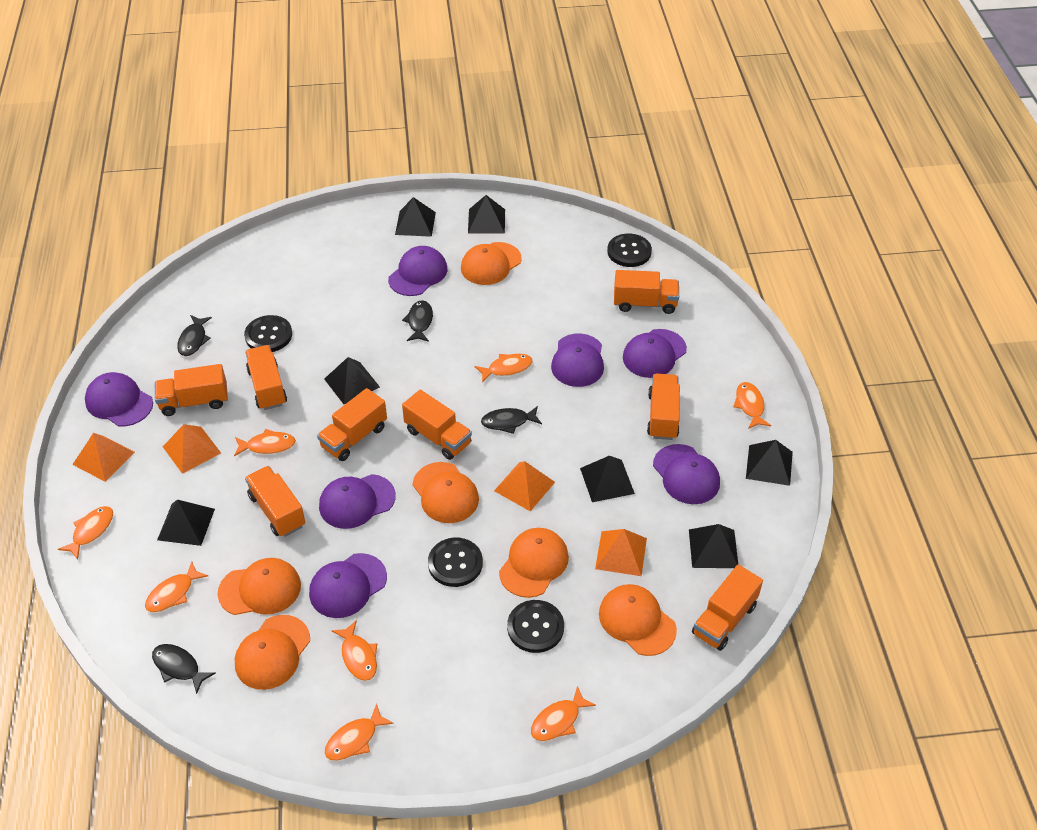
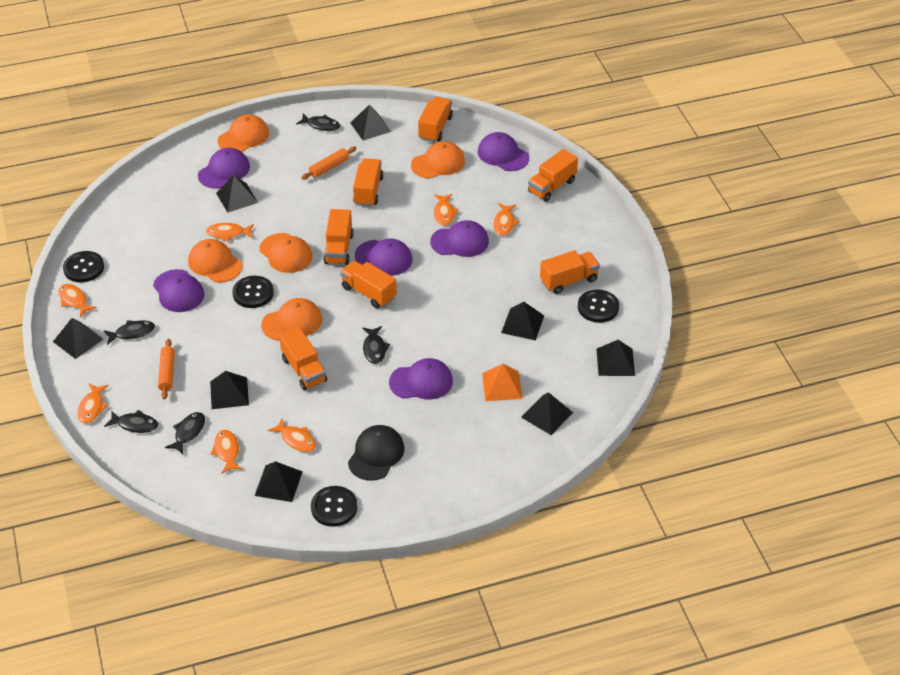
black cap: none = 0 -> [348,425,404,481] = 1
black fish: [152,644,216,694] [177,315,212,356] [402,300,433,342] [481,406,542,434] = 4 -> [104,320,155,345] [104,410,158,433] [165,412,205,454] [296,114,340,131] [362,326,390,364] = 5
black pyramid: [157,499,215,546] [324,357,380,404] [395,197,436,237] [468,195,505,233] [580,456,635,502] [689,524,738,568] [746,440,793,486] = 7 -> [53,318,103,359] [210,371,249,409] [216,175,258,213] [255,461,302,502] [350,104,391,141] [501,302,544,341] [521,392,573,435] [596,340,635,376] = 8
orange cap: [217,558,301,615] [235,615,310,690] [413,462,479,523] [461,242,522,285] [499,528,569,598] [599,584,677,656] = 6 -> [188,239,243,283] [218,114,269,152] [260,233,312,273] [261,298,322,341] [411,141,465,179] = 5
orange fish: [58,506,113,560] [145,562,208,612] [234,429,296,456] [324,703,394,761] [332,620,377,681] [475,354,533,383] [531,686,596,741] [733,382,771,429] = 8 -> [58,284,97,317] [78,384,109,424] [206,223,254,242] [210,430,243,474] [268,419,316,452] [434,194,459,226] [493,203,519,236] = 7
orange pyramid: [72,433,135,482] [163,424,221,474] [494,461,555,511] [595,529,647,576] = 4 -> [482,364,522,401] = 1
orange rolling pin: none = 0 -> [158,339,175,399] [301,147,357,180] = 2
orange truck: [155,364,228,416] [245,345,287,410] [245,466,305,537] [317,388,387,461] [402,389,472,460] [614,270,679,314] [647,374,680,440] [692,565,763,651] = 8 -> [279,327,327,390] [324,209,354,265] [340,261,397,308] [353,158,384,206] [418,97,453,142] [528,149,578,202] [540,250,600,294] = 7
purple cap: [85,372,153,427] [309,553,387,618] [319,474,396,529] [388,246,447,296] [551,333,604,387] [623,329,687,378] [653,444,720,504] = 7 -> [153,269,204,312] [198,148,250,188] [355,239,412,276] [389,358,453,399] [430,220,489,257] [478,132,529,171] = 6

